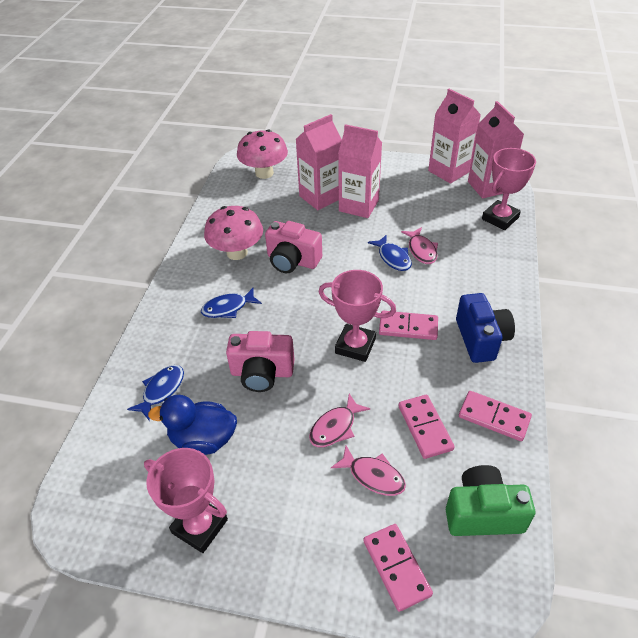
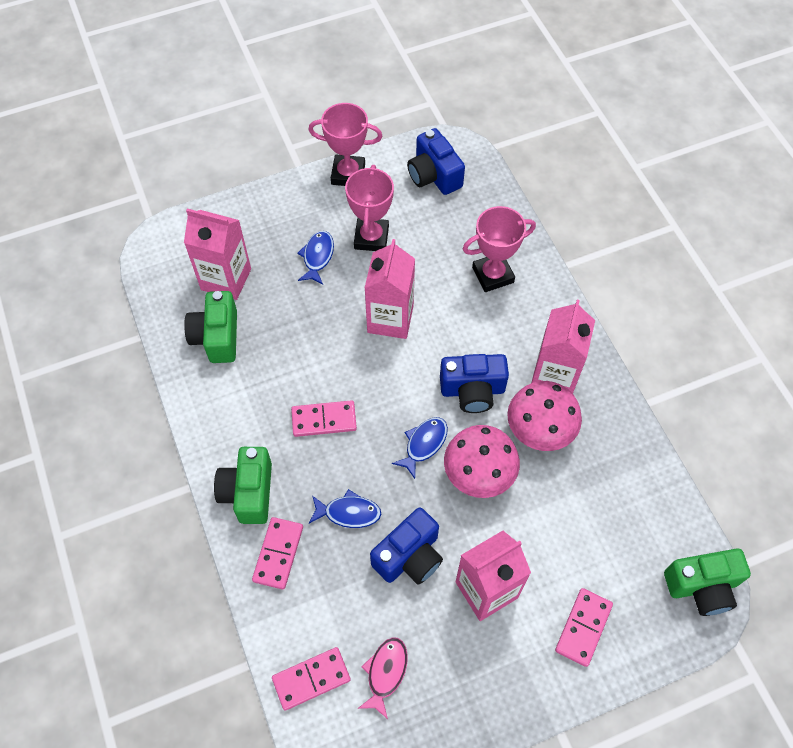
blue camera: [456,293,515,363] = 1 -> [370,507,443,584] [407,128,465,195] [440,354,509,413] = 3
blue duck: [148,395,237,455] = 1 -> none = 0
green camera: [446,465,535,536] = 1 -> [184,291,237,363] [214,447,272,524] [664,549,751,616] = 3
pink camera: [226,331,294,392] [265,221,322,273] = 2 -> none = 0
pink fish: [309,394,370,447] [331,446,406,496] [401,227,438,264] = 3 -> [358,637,408,719] = 1

